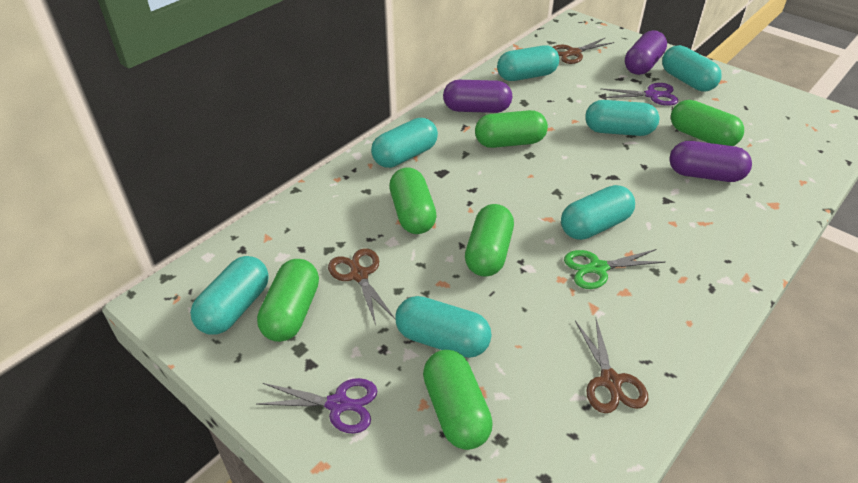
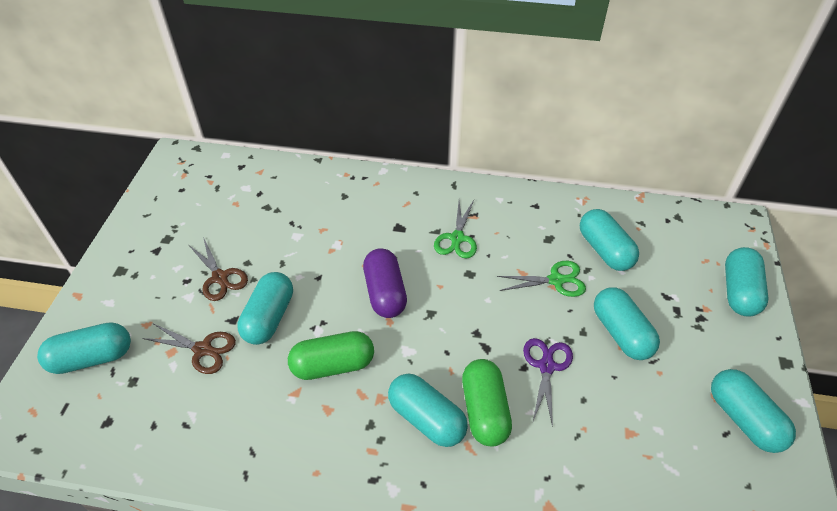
brown scissors: [328,248,396,325] [553,37,615,64] [575,319,648,413] = 3 -> [142,324,236,374] [189,237,248,301] = 2
green capsule: [257,259,319,342] [389,168,437,234] [423,350,493,450] [465,204,514,276] [475,110,548,148] [671,100,744,146] = 6 -> [288,331,374,380] [462,359,512,447] = 2
green scissors: [564,249,665,289] = 1 -> [434,200,477,259] [497,261,586,297] = 2
purple capsule: [443,80,512,113] [625,30,667,75] [669,141,752,182] = 3 -> [363,248,407,318] = 1
purple scissors: [256,378,377,434] [600,83,678,106] = 2 -> [523,338,573,427] = 1

